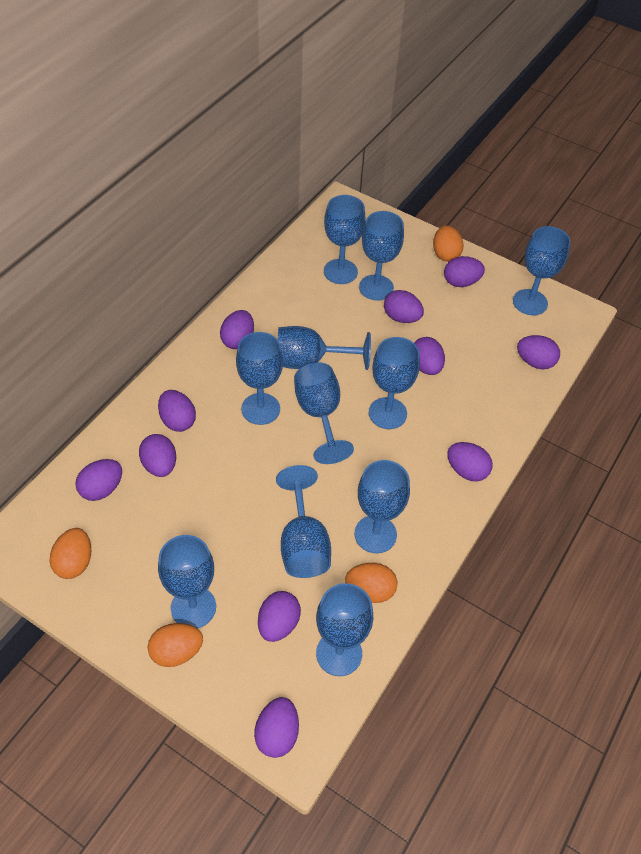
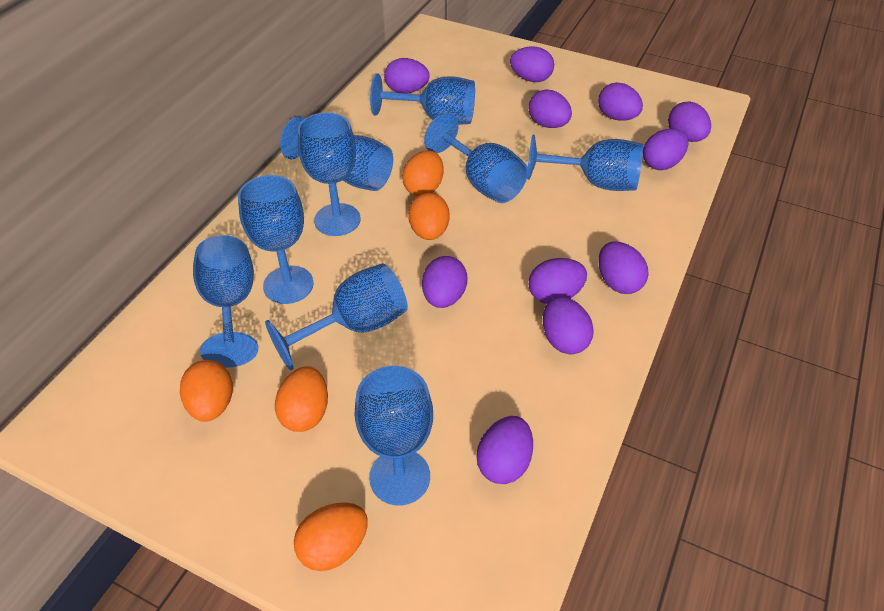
blue goblet: [158,535,216,628] [236,332,283,425] [276,465,331,578] [278,326,371,370] [294,363,354,464] [316,583,374,676] [324,195,366,284] [355,460,410,553] [359,211,404,301] [369,337,420,429] [513,226,571,315] = 11 -> [193,235,258,368] [238,175,314,304] [265,263,408,370] [280,117,393,191] [298,112,360,236] [355,366,433,505] [370,74,475,125] [424,113,528,203] [527,135,643,191] = 9
orange egg: [50,528,91,579] [148,623,203,667] [345,563,397,603] [433,225,463,262] = 4 -> [180,360,233,422] [275,366,328,432] [294,502,368,571] [402,150,444,196] [408,193,450,240] = 5

